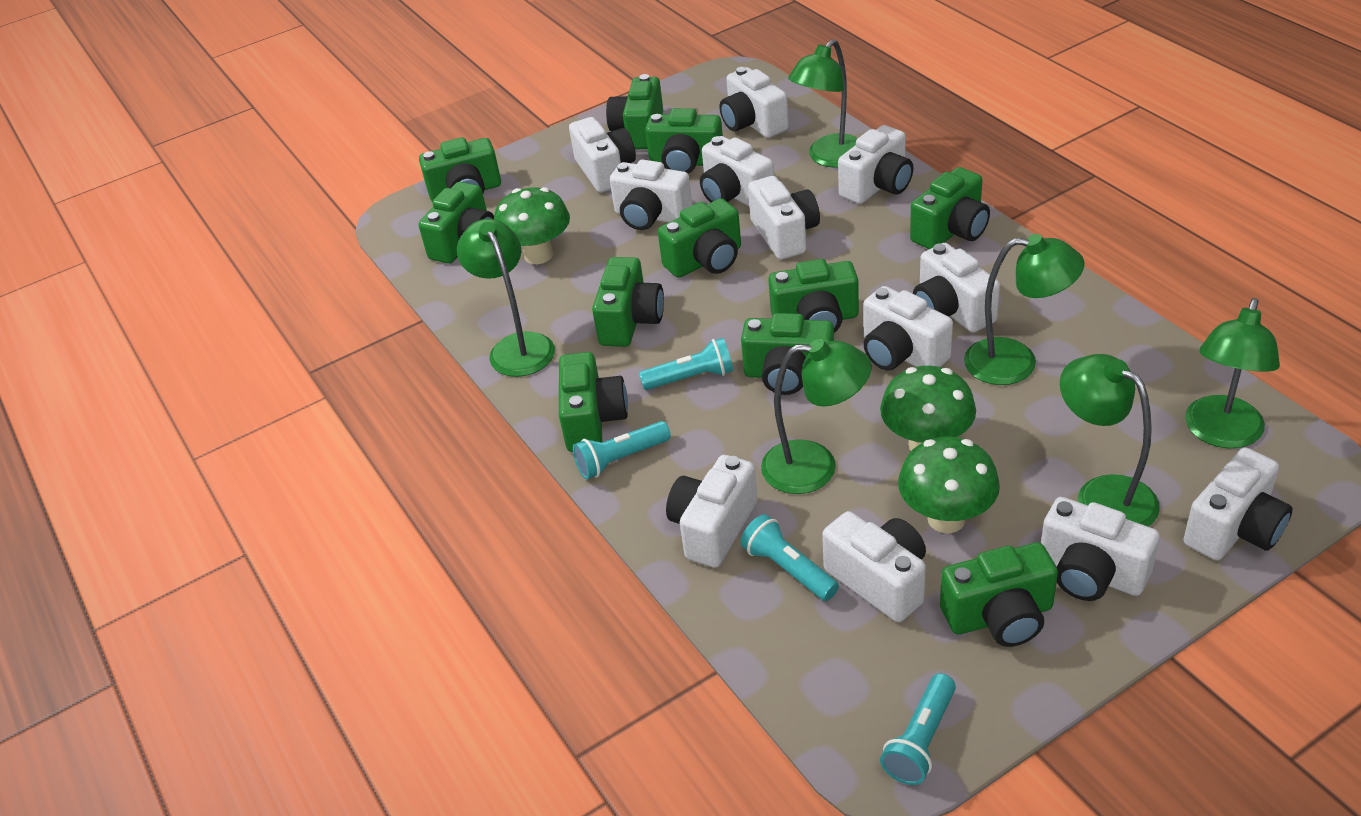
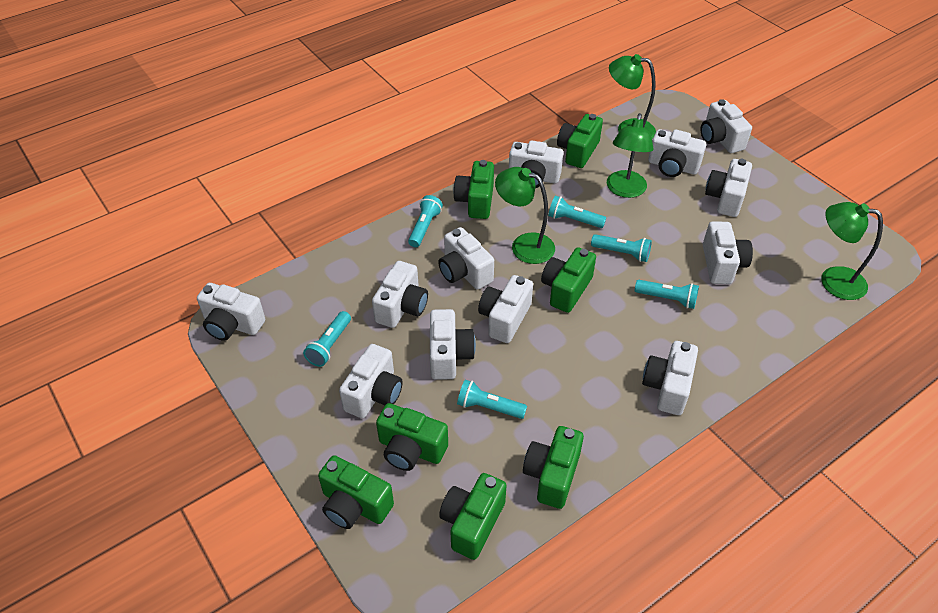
green camera: [418,182,494,264] [419,137,501,202] [559,352,628,452] [592,257,664,347] [606,74,663,149] [645,108,723,174] [658,198,741,278] [741,313,834,395] [768,259,859,333] [910,167,990,249] [940,542,1058,647] = 11 -> [318,455,394,529] [376,403,448,471] [439,473,507,560] [453,160,494,219] [523,426,584,509] [541,247,596,313] [557,114,603,168] = 7
green lamp: [457,219,555,377] [761,339,872,494] [788,39,858,168] [964,234,1085,385] [1060,354,1160,527] [1185,298,1280,448] = 6 -> [495,167,555,264] [607,113,653,198] [609,54,656,139] [821,202,883,300] = 4
green mushroom: [494,187,570,264] [880,366,976,451] [898,437,1000,533] = 3 -> none = 0
turquoise flashlight: [573,421,671,479] [639,338,733,390] [741,514,839,601] [880,673,956,785] = 4 -> [303,311,351,367] [408,195,443,247] [457,380,527,419] [548,196,606,228] [591,234,652,262] [635,280,699,309] = 6

